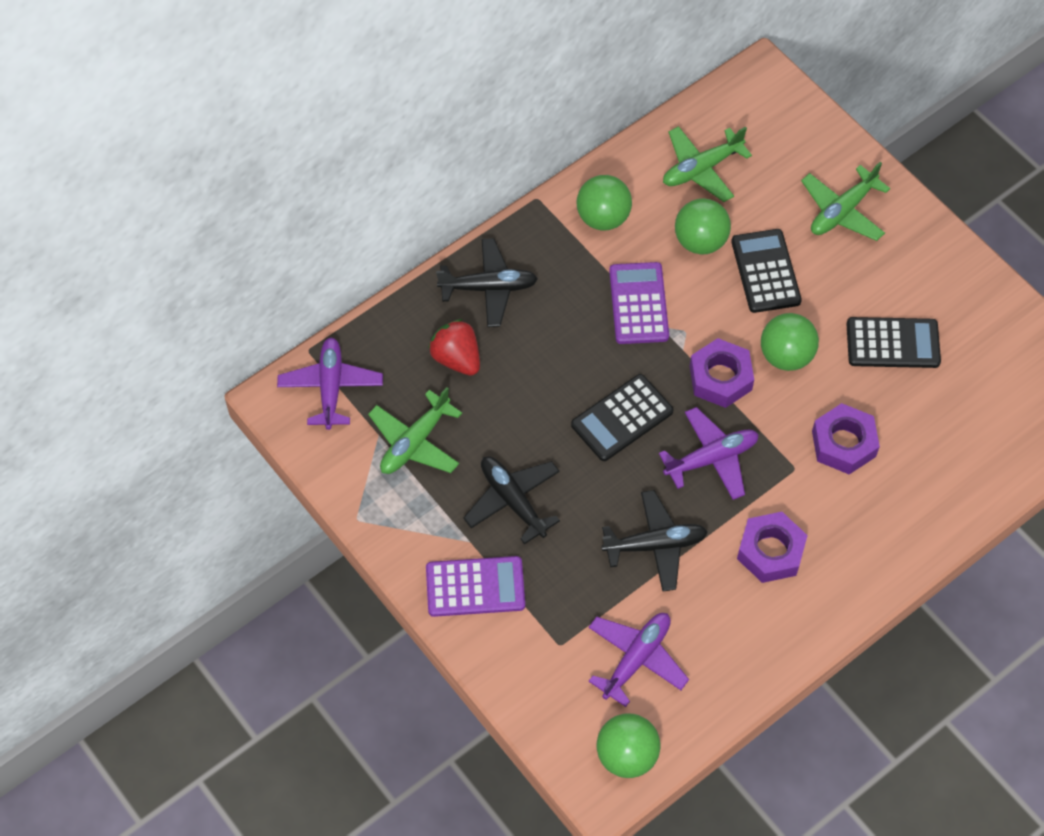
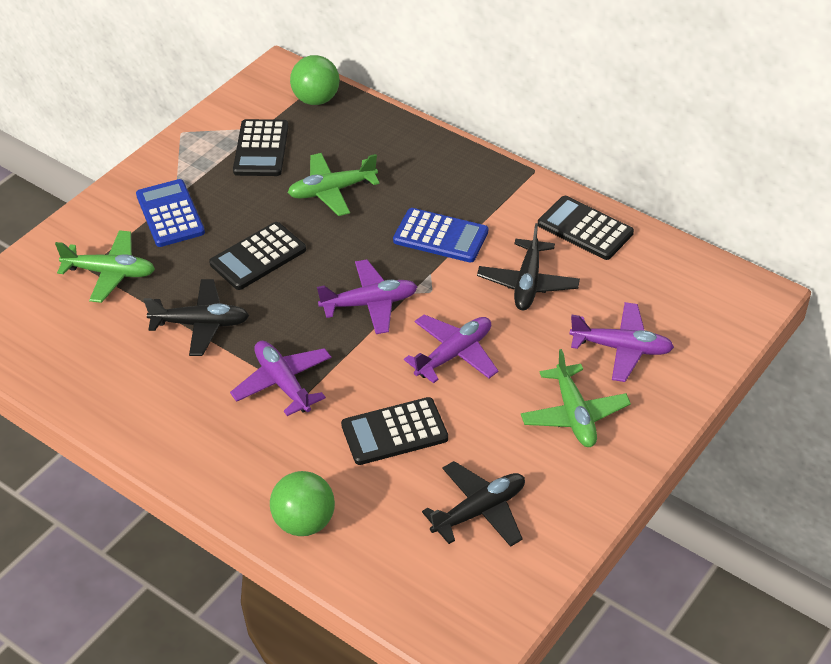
black calculator: [571,374,673,461] [731,229,802,313] [846,317,941,368] = 3 -> [209,222,306,290] [233,119,288,176] [341,397,448,465] [538,196,634,260] = 4
blue calculator: none = 0 -> [136,179,205,247] [393,208,488,263] = 2
green ball: [576,175,632,230] [597,713,661,778] [675,198,731,255] [761,313,819,371] = 4 -> [270,471,335,536] [290,55,339,105] = 2
purple calculator: [426,556,525,617] [609,262,669,344] = 2 -> none = 0
purple nut: [690,338,754,408] [737,512,808,583] [812,403,880,475] = 3 -> none = 0
purple plane: [277,337,383,430] [588,613,689,707] [659,407,759,500] = 3 -> [230,341,331,416] [317,260,417,334] [404,315,498,383] [569,302,674,382] = 4
red strawberry: [428,319,480,376] = 1 -> none = 0

